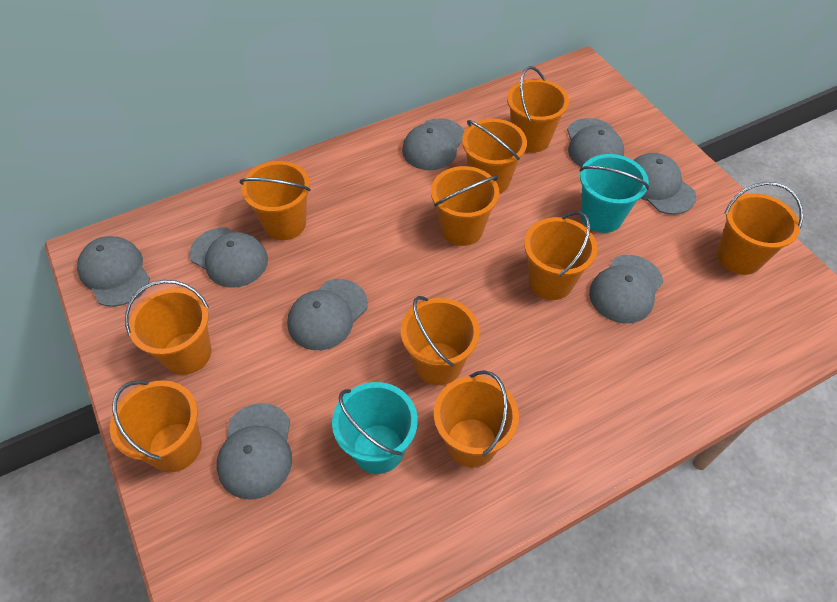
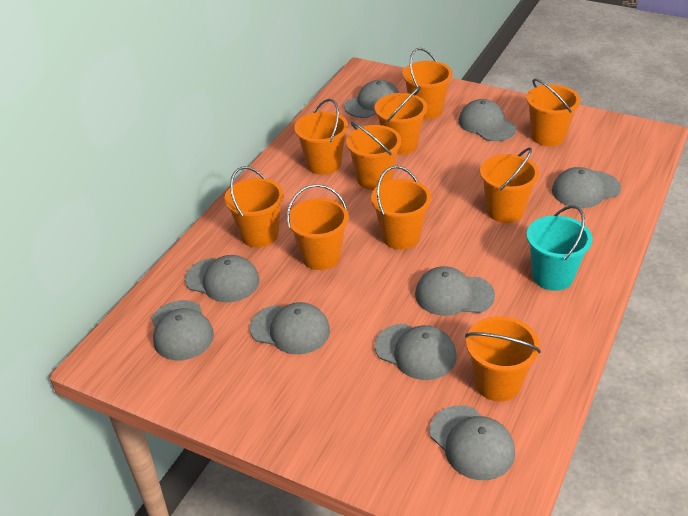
grey cap: [77,236,150,307] [189,227,268,288] [217,403,292,500] [287,279,368,350] [402,118,465,170] [567,118,624,167] [589,255,663,323] [634,153,696,215] = 8 -> [151,300,214,360] [185,255,259,302] [250,302,330,355] [344,80,399,118] [375,324,457,380] [415,266,495,316] [430,405,515,480] [459,99,517,141] [552,167,621,208] = 9
turquoise bucket: [332,382,418,474] [579,154,649,233] = 2 -> [527,205,592,291] = 1

